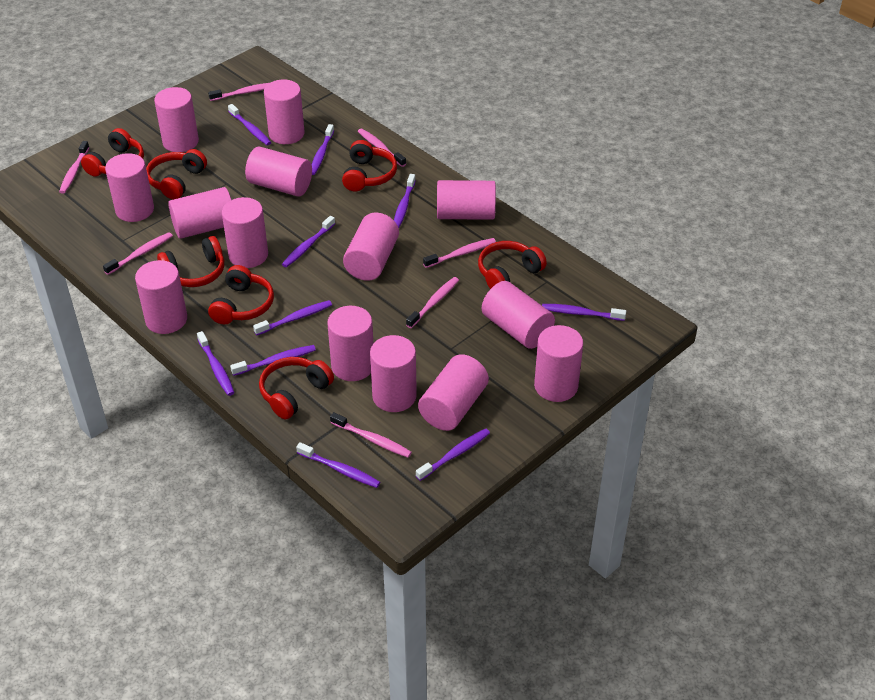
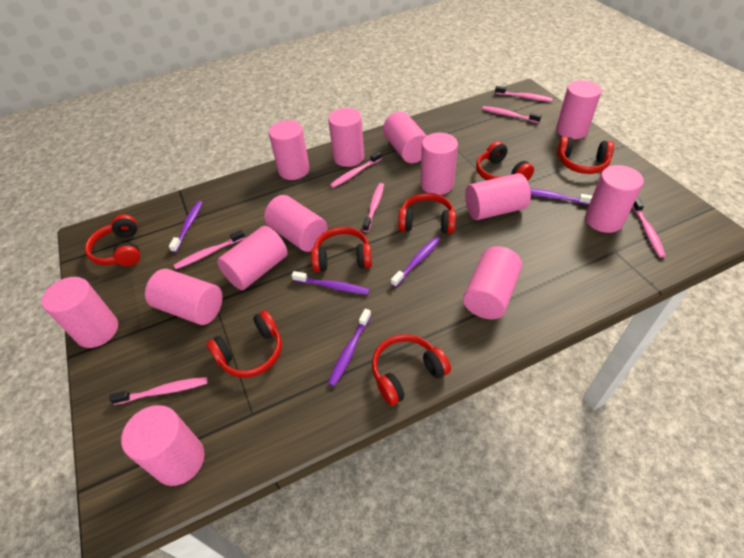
pink cylinder: [105,153,154,222] [135,260,187,334] [154,87,199,152] [168,187,231,239] [222,197,268,268] [245,147,312,197] [264,79,304,144] [327,306,374,381] [343,213,399,281] [370,335,417,412] [418,354,489,431] [437,180,496,220] [482,281,555,349] [534,325,583,402] = 14 -> [41,277,118,348] [121,405,204,486] [145,269,223,325] [217,226,288,290] [264,195,328,252] [269,120,310,180] [328,108,364,167] [383,111,427,163] [421,133,458,195] [463,246,522,319] [465,173,531,220] [556,80,602,139] [585,165,644,233] = 13
purple toothbrush: [197,331,235,396] [228,104,272,145] [230,345,316,376] [253,300,332,335] [282,216,335,267] [296,442,380,488] [311,124,334,175] [394,174,416,228] [416,428,490,481] [542,304,626,321] = 10 -> [169,201,203,253] [292,271,370,295] [328,309,371,387] [391,237,441,287] [530,188,592,205] = 5

